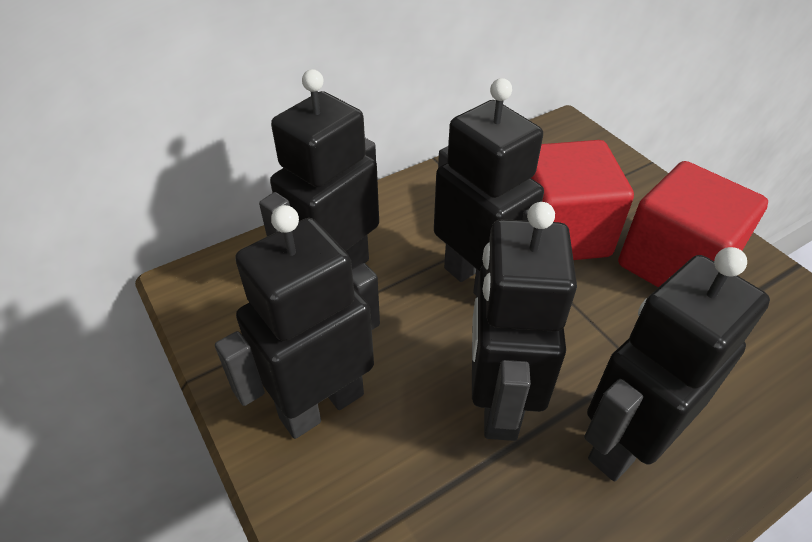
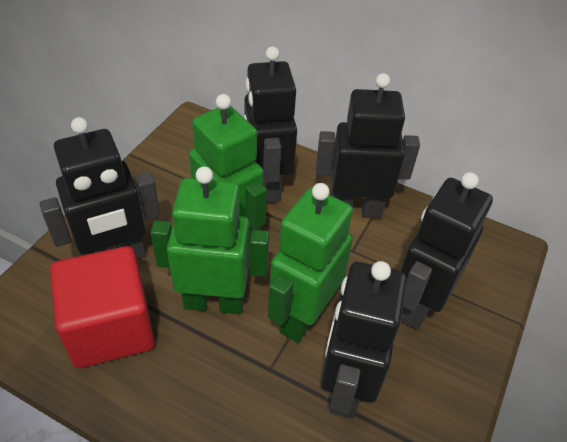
green robot: none = 0 -> [150,167,269,314] [189,94,267,237] [268,183,353,343] = 3
red cube: [532,140,634,260] [618,161,768,288] = 2 -> [50,246,155,368] = 1

